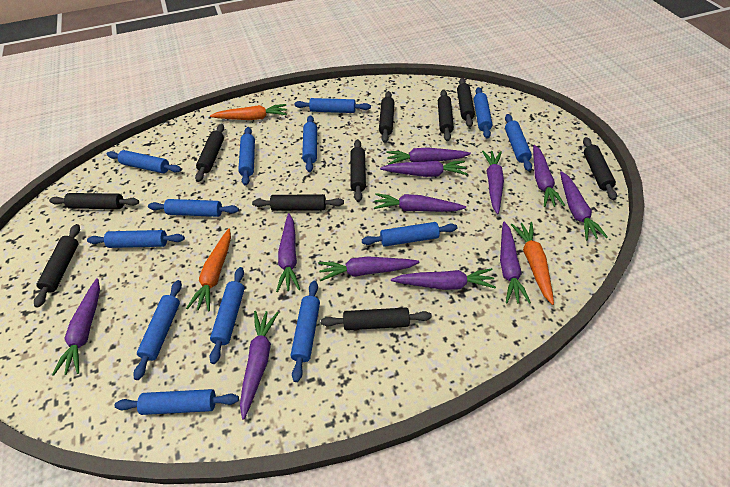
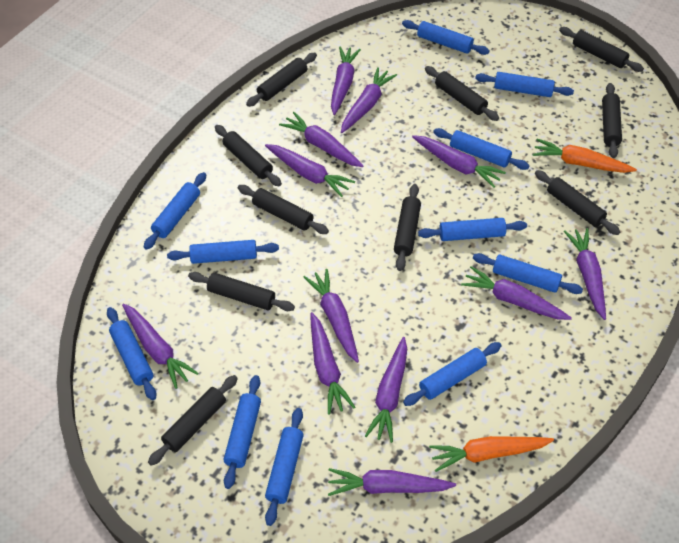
blue rolling pin: [87,230,185,248] [107,150,182,173] [114,389,239,415] [133,280,182,380] [148,199,239,217] [209,267,245,364] [238,127,255,186] [290,281,320,382] [294,98,371,113] [302,115,317,172] [362,222,457,247] [474,87,493,139] [505,114,532,171] = 13 -> [107,307,156,400] [144,172,206,250] [167,240,279,264] [224,375,261,489] [265,408,304,526] [402,20,490,55] [403,342,502,406] [418,218,527,241] [433,128,530,170] [473,253,583,294] [475,72,574,97] = 11
orange carrot: [186,229,231,312] [210,104,287,120] [511,222,554,305] = 3 -> [429,436,554,472] [533,139,637,173] = 2

